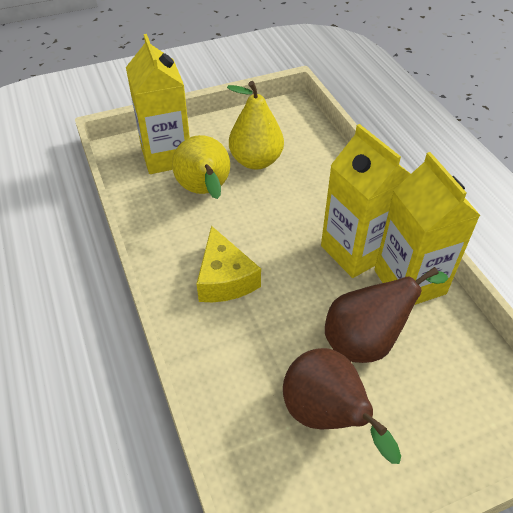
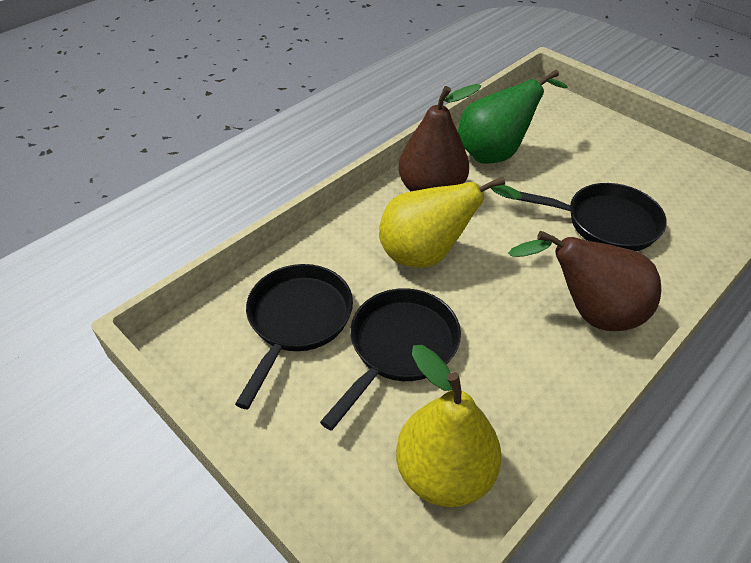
black pan: none = 0 -> [235,264,353,409] [320,288,461,431] [515,183,667,251] = 3
green pear: none = 0 -> [458,69,567,164] = 1
yellow carton: [126,34,190,174] [321,124,411,278] [374,152,481,305] = 3 -> none = 0
yellow cheese: [197,226,261,302] = 1 -> none = 0

